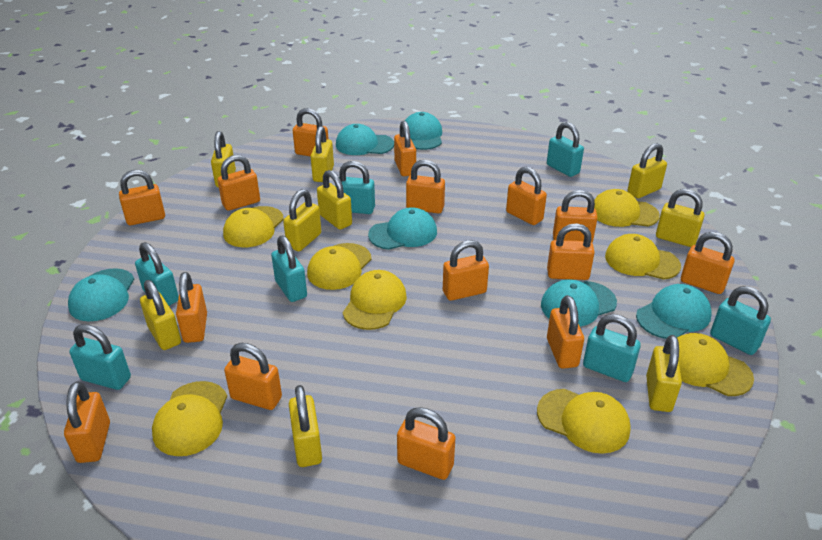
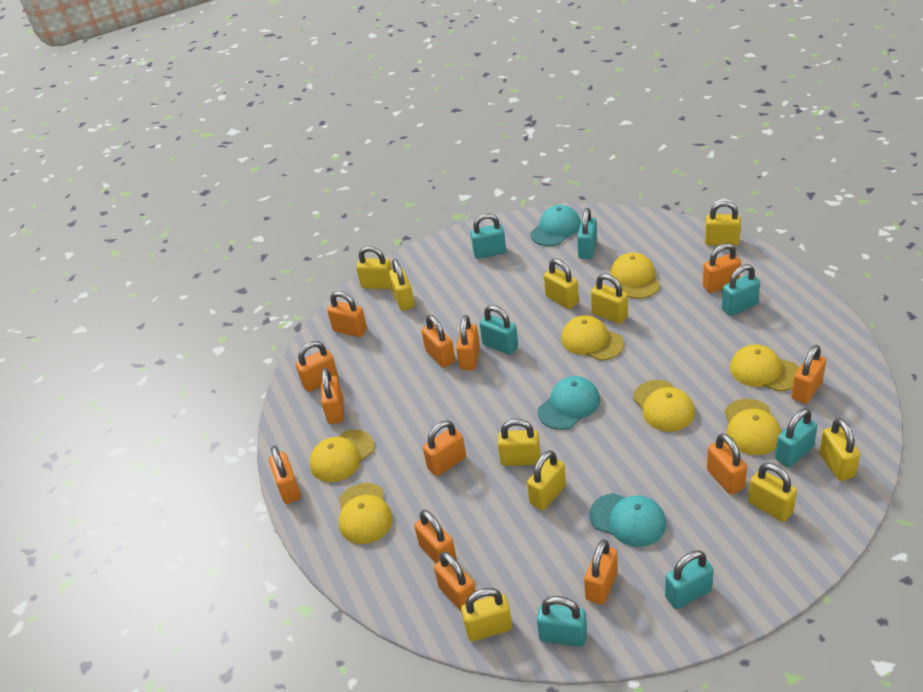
orange padlock: [64,381,110,463] [119,170,165,225] [176,272,207,343] [218,155,260,211] [224,343,282,410] [293,108,329,157] [394,121,416,176] [397,407,455,480] [406,160,445,214] [443,240,489,301] [506,167,547,225] [547,223,595,280] [547,295,584,369] [553,190,597,243] [681,232,735,294] = 15 -> [269,446,301,504] [296,341,338,392] [321,368,344,424] [327,291,367,337] [414,510,457,563] [421,315,455,368] [423,421,466,476] [434,552,477,611] [456,315,480,370] [584,539,618,605] [703,243,741,293] [707,433,747,495] [791,345,826,404] = 13
turquoise cap: [68,268,134,321] [336,124,394,155] [368,207,437,250] [405,112,442,150] [541,279,617,327] [636,284,712,339] = 6 -> [531,205,581,246] [538,376,600,430] [589,493,666,547] = 3
yellow cap: [152,381,227,456] [223,206,284,247] [307,243,372,290] [343,270,407,330] [537,389,631,454] [594,189,660,227] [605,234,681,280] [677,333,754,396] = 8 -> [310,430,374,482] [339,483,393,544] [561,315,624,361] [610,252,660,299] [633,380,695,432] [725,399,781,455] [730,344,799,392] = 7
yellow padlock: [140,280,181,350] [211,131,236,187] [283,189,321,251] [289,385,322,467] [311,126,334,182] [317,170,352,230] [627,143,667,198] [646,335,682,412] [656,189,705,247] = 9 -> [356,246,392,289] [389,259,415,311] [461,588,512,641] [498,419,540,466] [527,450,566,510] [544,258,579,309] [591,274,628,324] [705,201,741,246] [748,463,797,522] [819,418,860,481] = 10

